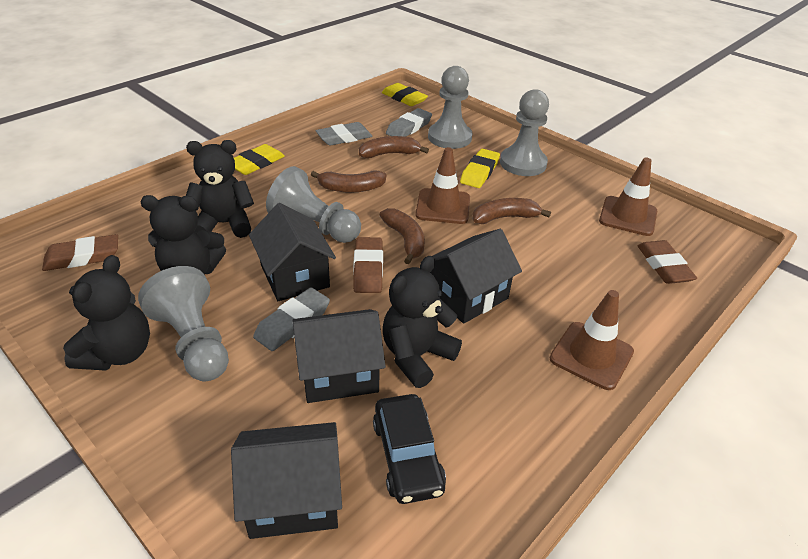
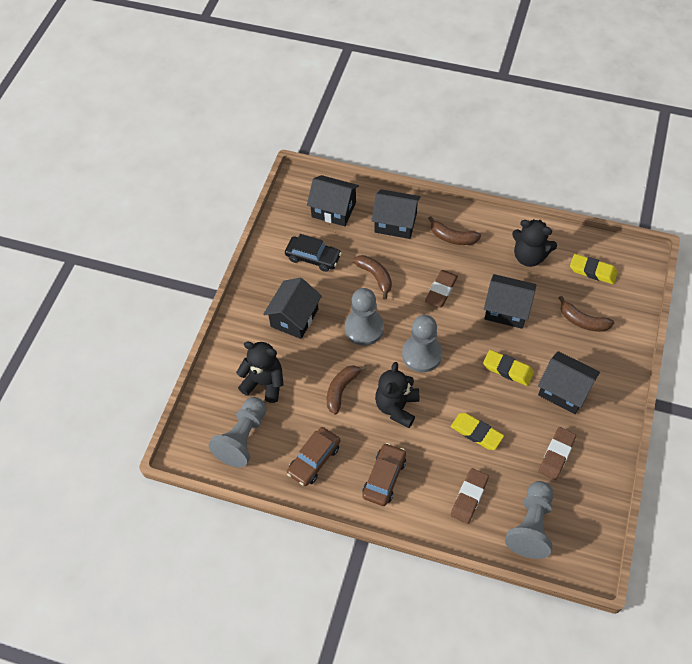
black house: [231,422,342,539] [249,203,336,301] [292,309,386,403] [430,229,522,324] = 4 -> [263,278,322,339] [307,175,359,226] [371,189,421,239] [484,274,536,329] [538,351,600,414] = 5
black teddy bear: [63,255,150,371] [140,195,226,274] [186,140,254,238] [383,256,462,388] = 4 -> [236,341,284,403] [375,362,419,428] [512,219,557,267] = 3
brown car: none = 0 -> [287,427,340,486] [362,443,406,506] = 2
brown traffic cone: [415,147,470,224] [550,290,634,390] [599,158,657,236] = 3 -> none = 0
grey eraser: [253,287,330,351] [316,122,372,146] [386,108,432,137] = 3 -> none = 0

